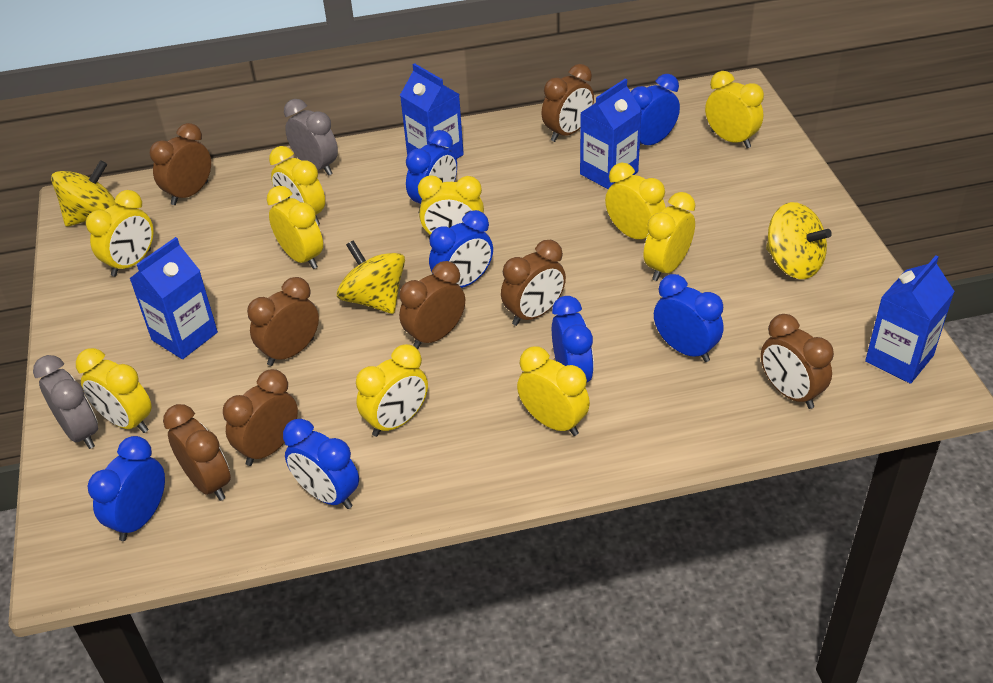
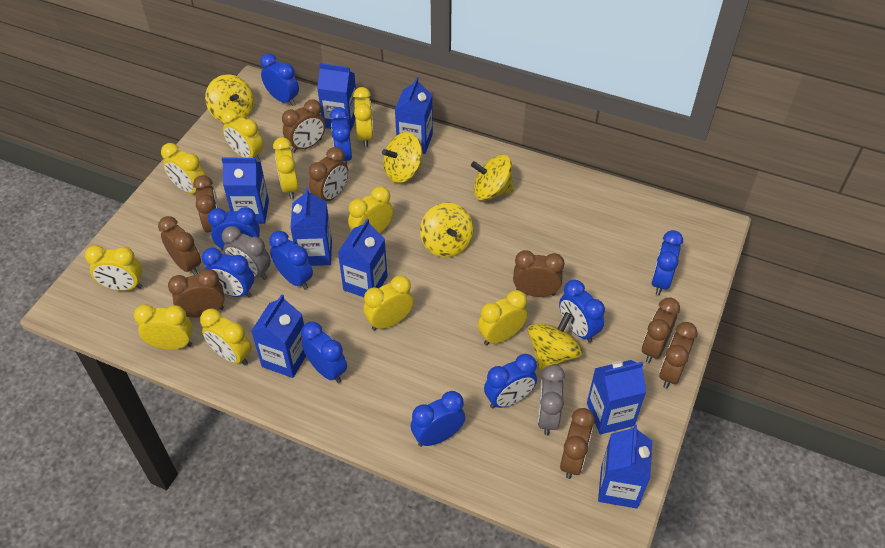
blue carton: [129,237,218,359] [400,63,464,159] [580,78,642,189] [865,255,955,384] = 4 -> [222,158,269,224] [251,294,306,378] [290,188,332,266] [317,63,357,132] [338,219,387,297] [395,77,433,154] [587,360,646,434] [598,425,652,509] = 8
blue clock: [88,436,165,541] [283,419,359,509] [406,130,457,211] [429,210,493,288] [552,296,594,382] [631,74,680,145] [654,274,724,362] = 7 -> [202,247,254,298] [208,207,260,250] [260,53,299,106] [269,231,313,290] [301,322,347,383] [330,107,352,165] [411,391,465,447] [484,354,537,409] [559,280,605,343] [651,230,683,295] = 10
brown clock: [150,123,211,205] [163,404,231,501] [223,369,298,466] [247,277,319,366] [399,261,465,349] [501,240,566,326] [541,64,594,142] [761,314,834,409] = 8 -> [158,216,201,275] [168,269,225,318] [193,175,219,233] [282,100,325,153] [309,147,348,201] [513,250,565,297] [560,408,595,479] [642,297,680,363] [659,322,698,389] = 9
yellow spinning top: [51,160,117,227] [337,240,405,314] [766,202,832,279] = 3 -> [205,74,254,123] [382,132,422,183] [420,203,474,257] [471,154,514,201] [528,312,583,370] = 5

